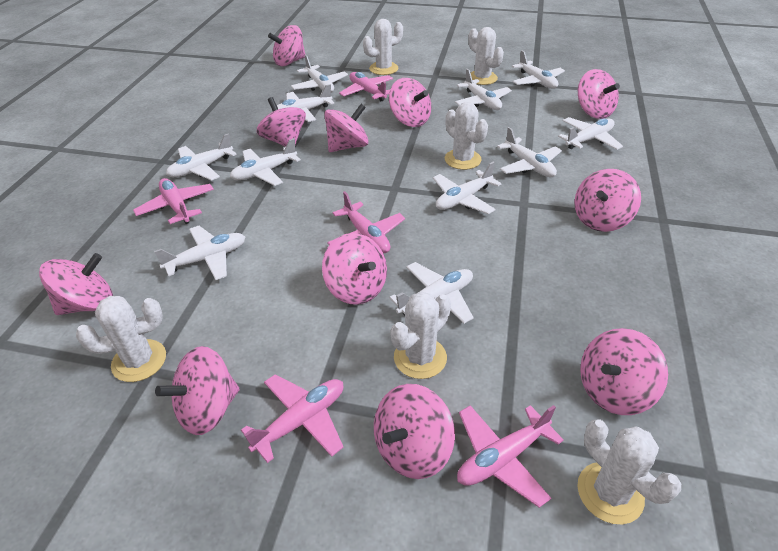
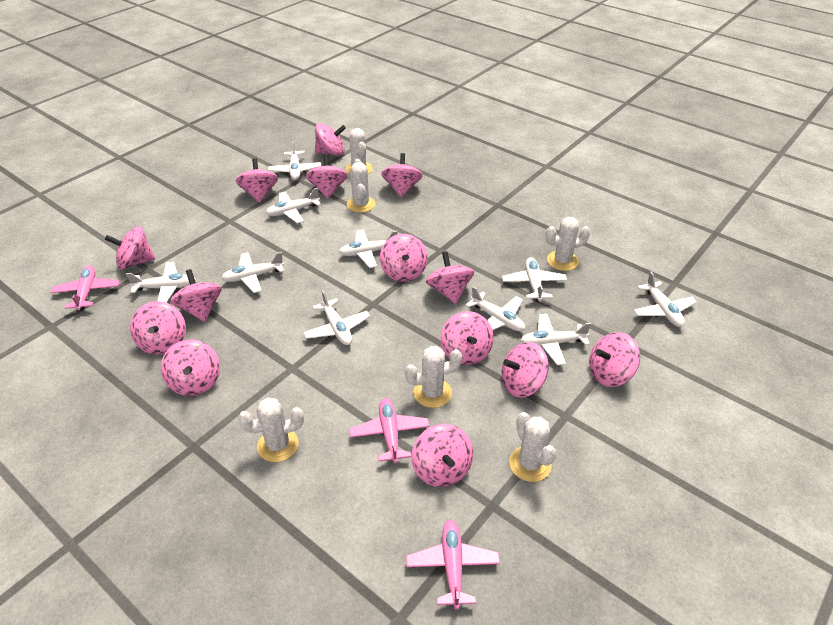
pink plane: [133,178,214,224] [241,374,343,463] [327,191,405,253] [339,72,393,102] [457,405,564,508] = 5 -> [50,266,120,310] [350,398,430,463] [406,520,500,610] = 3
pink spinning top: [39,253,113,315] [155,346,239,435] [257,97,306,147] [268,25,305,66] [322,233,387,305] [324,104,369,152] [374,384,455,479] [389,78,431,127] [574,169,641,232] [578,69,620,119] [580,328,668,415] = 11 -> [105,227,155,269] [130,301,186,355] [161,339,220,396] [170,269,222,322] [235,158,278,203] [306,155,348,199] [315,123,346,156] [380,234,427,282] [381,153,423,197] [411,424,473,487] [426,251,474,304] [441,311,494,365] [502,342,549,398] [589,332,640,387] = 14
white plane: [154,226,245,280] [166,133,237,181] [230,138,301,186] [272,84,334,122] [291,55,348,93] [389,262,474,324] [433,162,502,214] [455,69,512,110] [497,127,562,177] [512,50,565,89] [558,117,623,150] = 11 -> [126,262,196,303] [221,252,284,293] [266,188,321,223] [268,141,321,180] [303,290,370,345] [339,229,398,268] [465,286,525,331] [502,257,567,302] [520,314,591,365] [633,272,697,327] = 10

